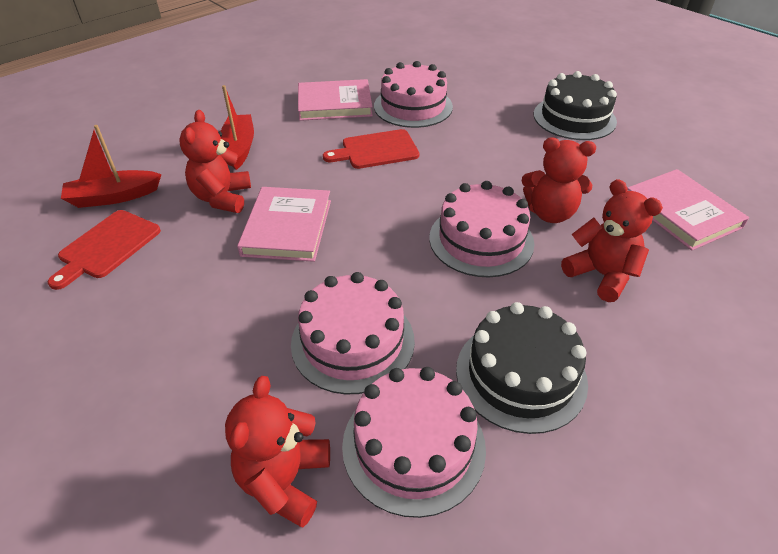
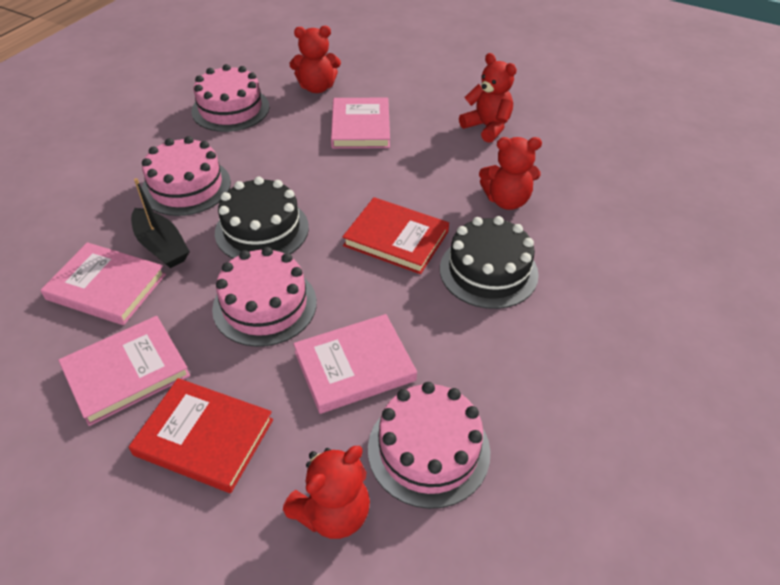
black boat: none = 0 -> [131,178,190,268] = 1
pink book: [237,187,331,262] [298,79,373,121] [627,169,749,251] = 3 -> [40,242,166,325] [58,316,190,426] [293,314,417,414] [331,98,390,149] = 4
red boat: [61,125,161,208] [220,85,254,170] = 2 -> none = 0
red book: none = 0 -> [129,378,273,493] [342,197,449,274] = 2
red cutting board: [48,210,161,290] [323,129,419,169] = 2 -> none = 0

